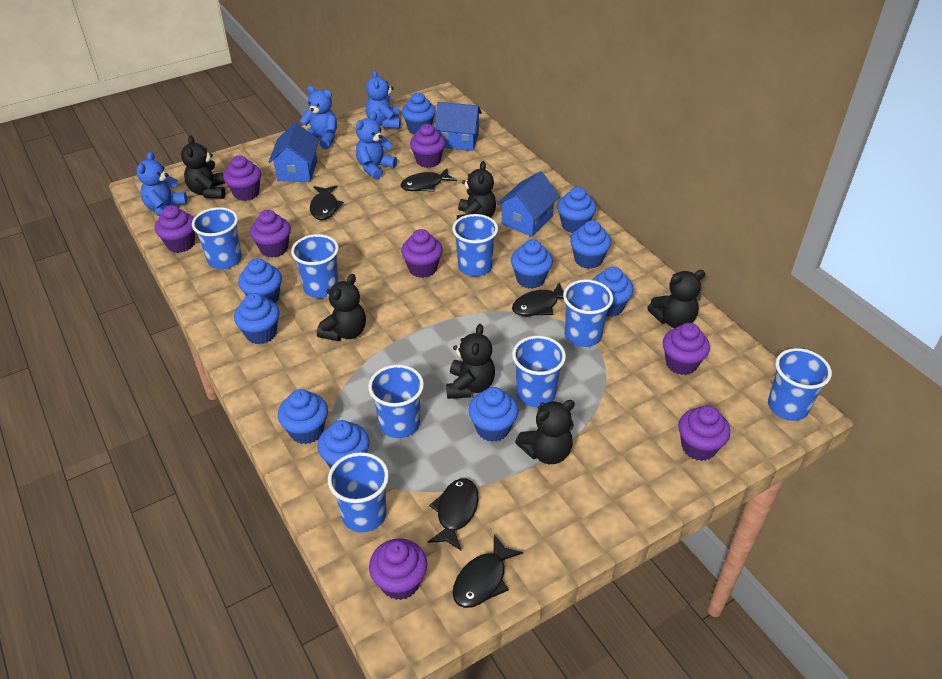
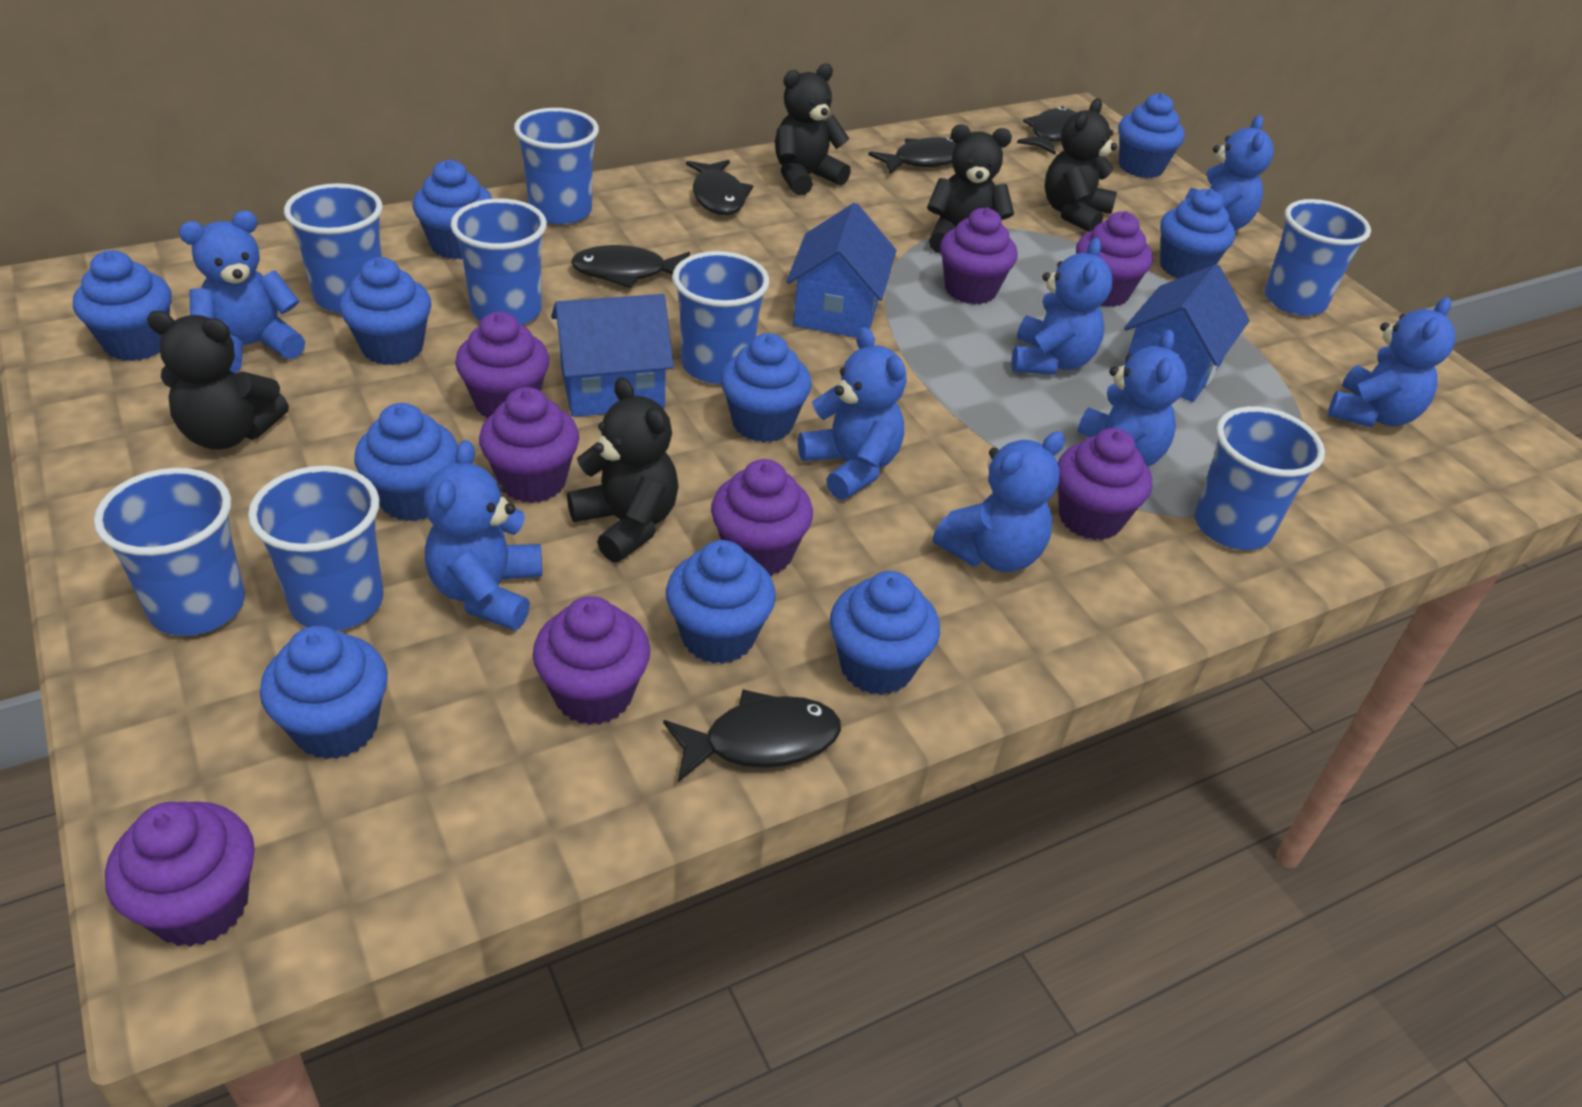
black teddy bear: [181,136,225,199] [317,274,366,341] [446,324,495,399] [457,161,496,219] [515,400,575,464] [647,270,705,328] = 6 -> [147,311,289,450] [567,377,679,562] [775,63,851,195] [927,124,1014,253] [1045,98,1117,232] = 5
blue teddy bear: [137,151,187,216] [300,86,337,149] [356,112,397,180] [366,70,401,129] = 4 -> [179,211,305,373] [424,440,542,630] [798,327,906,500] [933,431,1065,572] [1012,238,1113,375] [1077,329,1187,467] [1185,115,1274,230] [1328,297,1456,427] = 8

